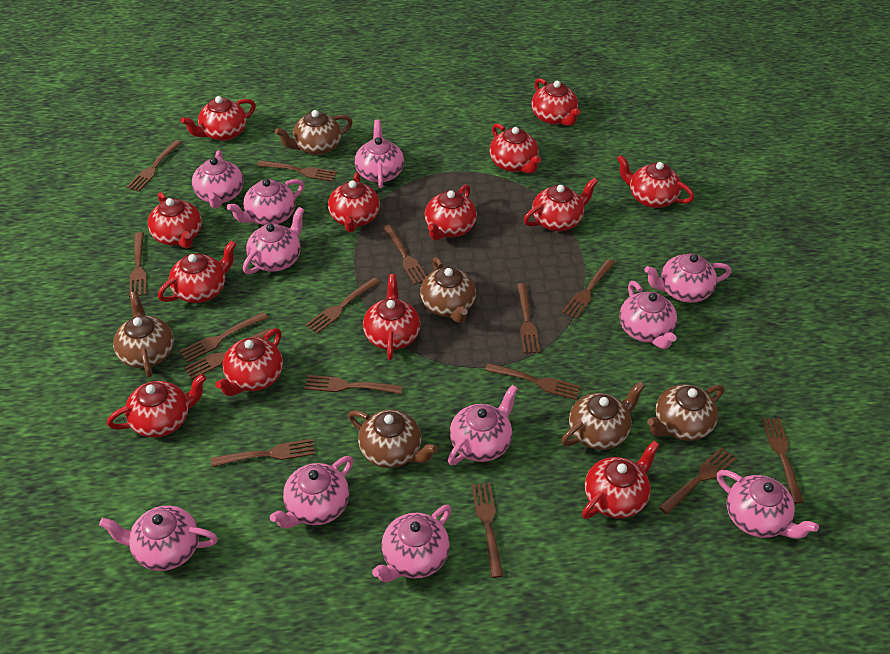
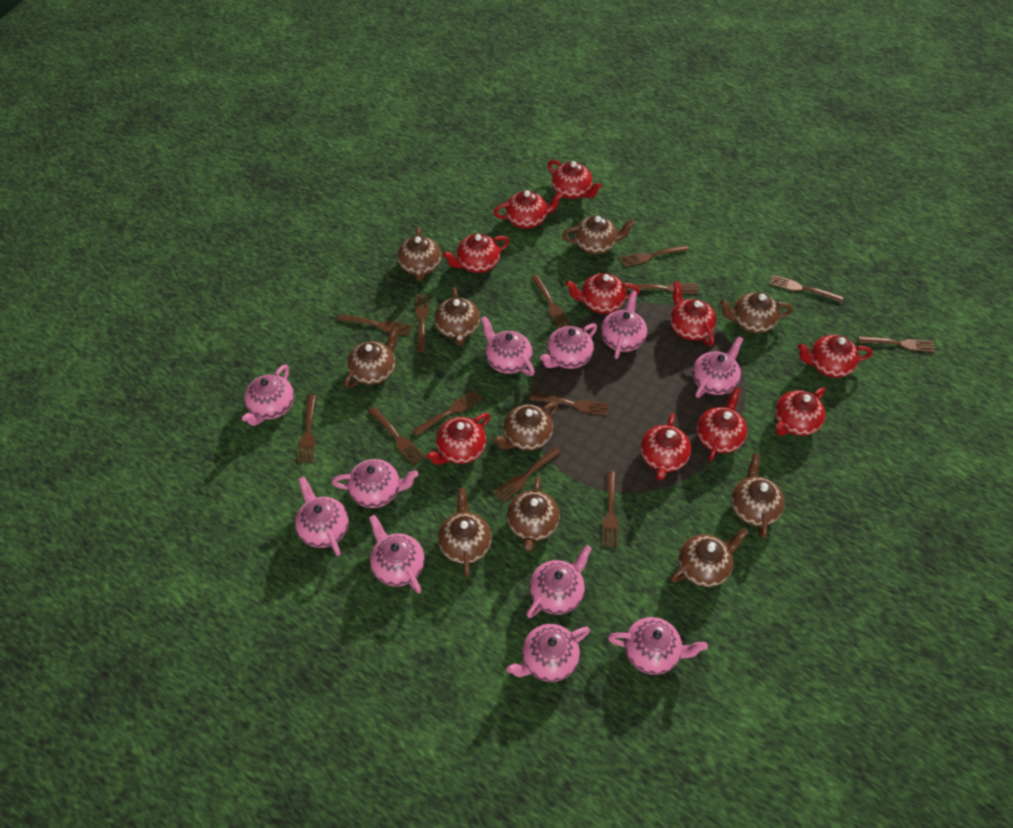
brown fork: [127,140,182,192] [129,232,147,297] [179,312,268,363] [184,328,271,379] [211,439,315,467] [257,160,337,182] [304,375,402,394] [306,277,380,334] [383,224,427,285] [472,483,503,578] [485,363,581,400] [517,283,540,354] [562,259,615,319] [659,447,736,514] [762,418,804,504] = 15 -> [298,394,316,463] [338,314,412,336] [368,407,425,465] [412,390,482,437] [415,294,429,352] [493,447,561,503] [530,393,609,416] [531,275,571,329] [602,471,618,548] [620,245,689,267] [627,283,699,294] [770,275,843,302] [858,336,935,352] = 13
brown teapot: [113,292,174,377] [275,110,353,155] [348,410,438,468] [420,257,476,323] [561,381,645,450] [647,384,724,441] = 6 -> [344,326,399,388] [397,227,441,281] [434,287,480,346] [438,488,492,577] [494,402,558,451] [507,477,560,551] [562,215,635,254] [671,528,749,587] [720,292,793,333] [731,453,785,538] = 10
red teapot: [107,374,207,438] [148,192,202,249] [158,240,237,303] [181,96,256,141] [215,328,283,396] [328,172,380,232] [363,274,421,360] [425,184,477,241] [490,123,541,174] [524,178,598,231] [531,78,581,126] [582,441,660,519] [617,155,694,208] = 13 -> [427,413,490,465] [443,234,509,273] [494,190,563,229] [548,160,602,199] [565,273,640,314] [640,413,691,480] [670,281,716,346] [697,387,747,461] [775,387,826,436] [798,335,873,378] = 10

